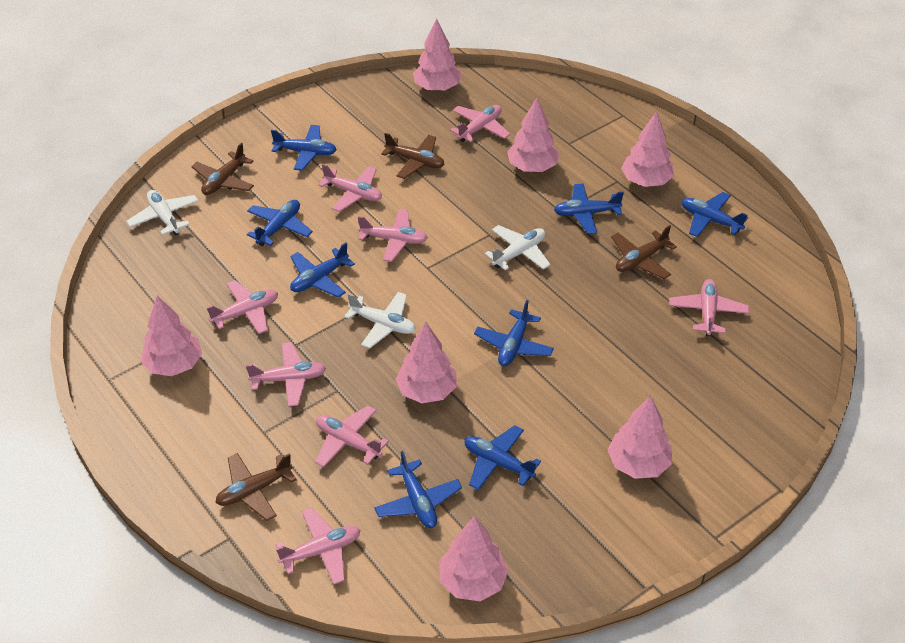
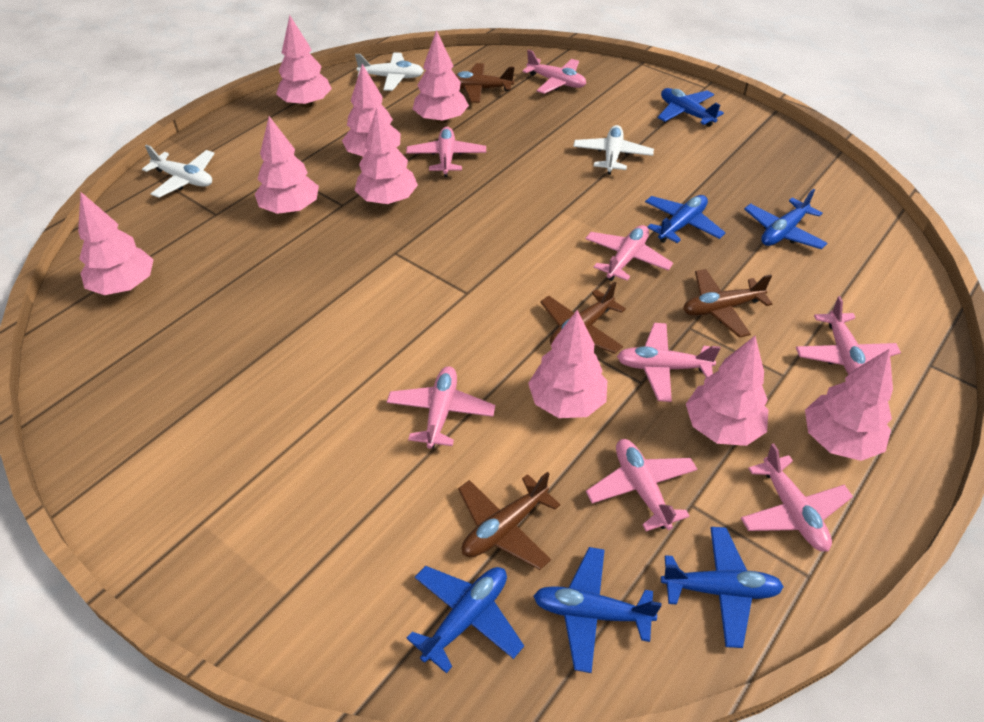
blue plane: [247,200,313,246] [271,125,337,171] [290,242,355,297] [374,451,462,528] [464,425,541,490] [474,300,554,366] [554,183,624,234] [682,192,748,237] = 8 -> [406,566,524,673] [534,547,662,673] [645,195,726,243] [658,88,724,127] [661,527,784,648] [744,189,828,249] = 6
pink tree: [141,295,202,376] [396,321,457,403] [413,19,462,92] [439,516,509,601] [507,98,559,172] [608,396,672,479] [621,111,674,187] = 7 -> [78,191,154,295] [255,116,319,214] [276,15,332,107] [342,64,401,156] [355,108,418,204] [413,30,469,124] [528,310,607,418] [686,336,768,446] [805,349,893,461] = 9

